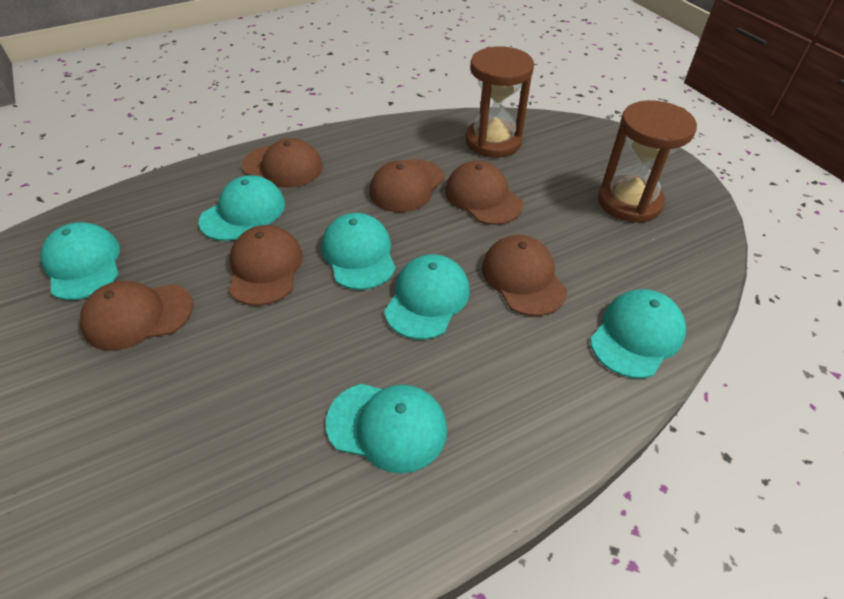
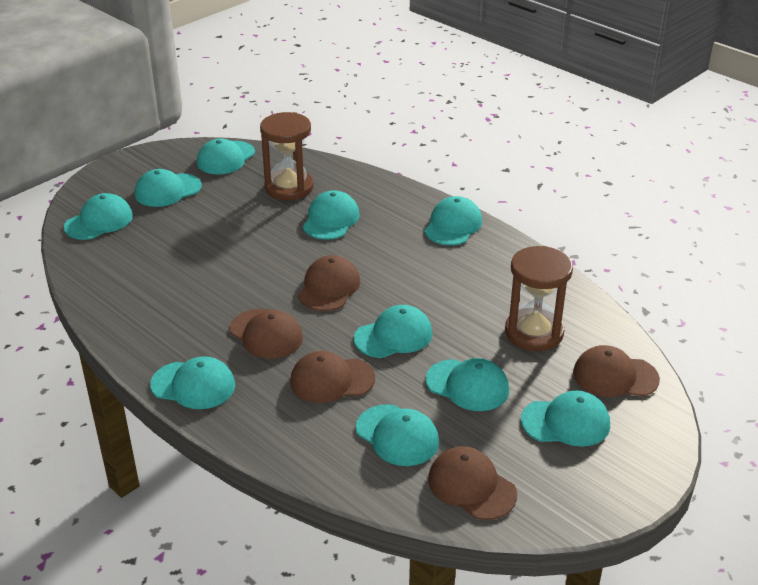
brown cap: [80,281,193,351] [229,225,303,306] [242,138,323,188] [369,159,444,212] [445,161,523,225] [482,235,567,316] = 6 -> [230,309,303,359] [290,351,375,403] [298,255,360,311] [428,446,517,520] [573,345,660,397] = 5
turquoise cap: [40,222,120,300] [199,175,285,241] [322,213,396,290] [326,384,447,473] [384,254,470,339] [590,289,686,378] = 6 -> [64,193,133,240] [135,169,202,207] [150,356,235,409] [197,139,255,175] [303,190,360,240] [354,305,433,358] [356,404,439,466] [424,196,482,245] [426,358,509,411] [521,391,610,447] = 10

